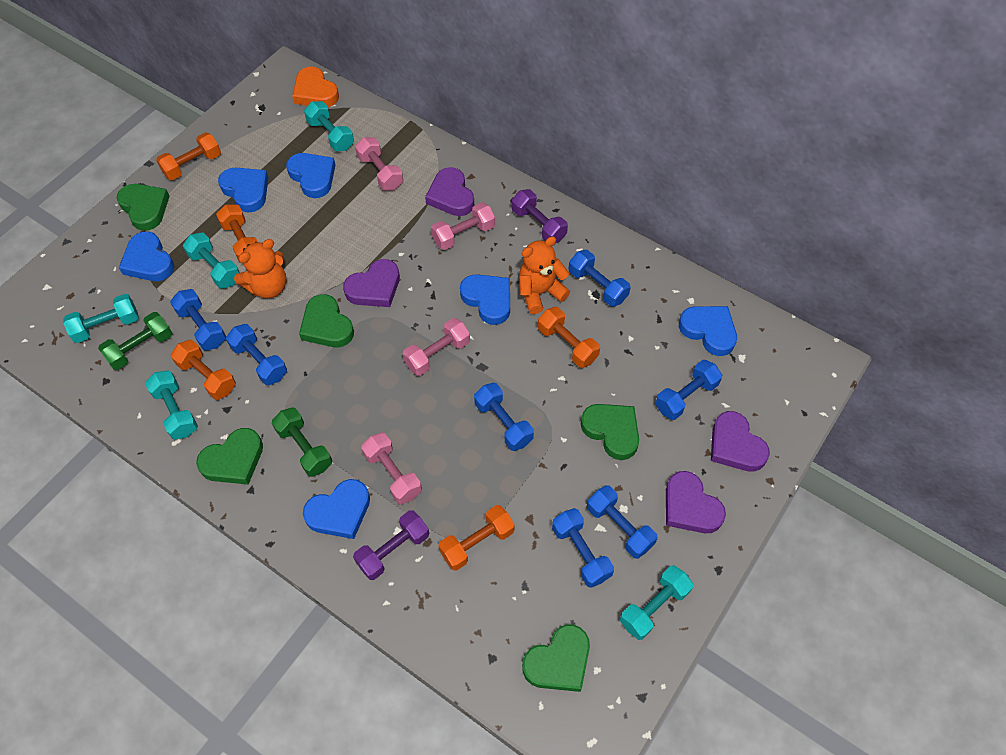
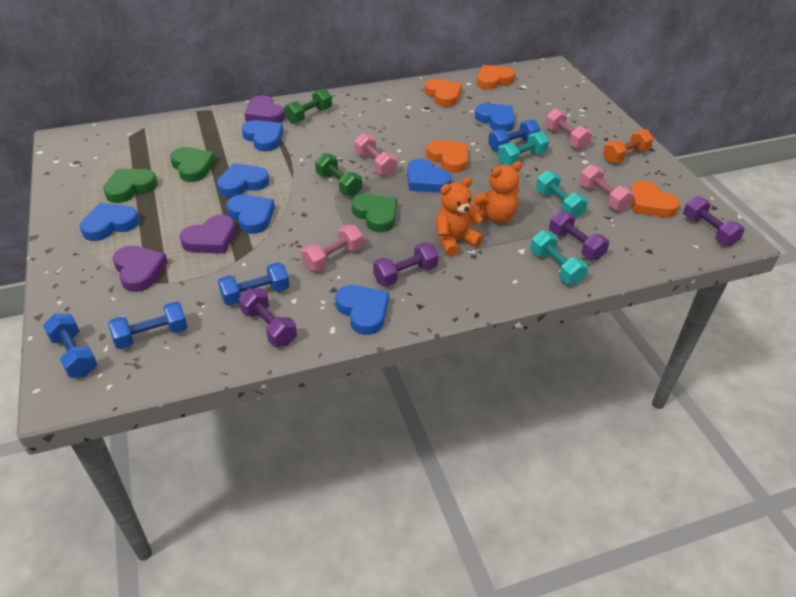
blue dumbbell: [170,289,226,351] [226,324,287,385] [474,383,534,451] [552,508,614,588] [569,250,631,307] [587,485,658,559] [655,360,722,420] = 7 -> [43,314,98,378] [109,301,187,349] [218,262,289,306] [488,120,540,151] = 4
blue heart: [119,232,174,281] [218,168,268,212] [286,153,335,198] [303,479,370,539] [460,274,510,325] [679,306,737,356] = 6 -> [80,203,140,241] [217,163,269,197] [226,195,275,234] [242,120,283,152] [335,285,389,335] [407,159,452,193] [475,103,515,132] = 7
green heart: [117,184,170,231] [196,428,263,485] [299,294,354,347] [522,625,590,692] [581,404,639,460] = 5 -> [103,169,158,203] [170,147,216,182] [352,194,397,232] = 3
orange dumbbell: [156,132,221,180] [171,340,236,400] [216,205,258,263] [438,505,515,571] [538,307,600,368] = 5 -> [603,129,654,163] = 1
orange heart: [292,67,339,107] = 1 -> [424,79,462,107] [426,140,468,173] [477,65,515,90] [631,181,680,217] = 4
purple dumbbell: [353,510,429,580] [512,189,568,243] = 2 -> [239,288,297,347] [373,242,439,286] [549,210,609,260] [683,196,745,246] = 4
purple heart: [343,259,400,307] [425,167,474,216] [666,471,726,533] [711,411,770,472] = 4 -> [113,245,168,292] [180,215,236,254] [244,95,285,123] = 3
turquoise dumbbell: [63,294,139,343] [145,370,198,440] [183,233,240,289] [304,101,354,151] [620,565,693,640] = 5 -> [497,131,549,166] [530,230,588,285] [536,170,588,218] = 3

